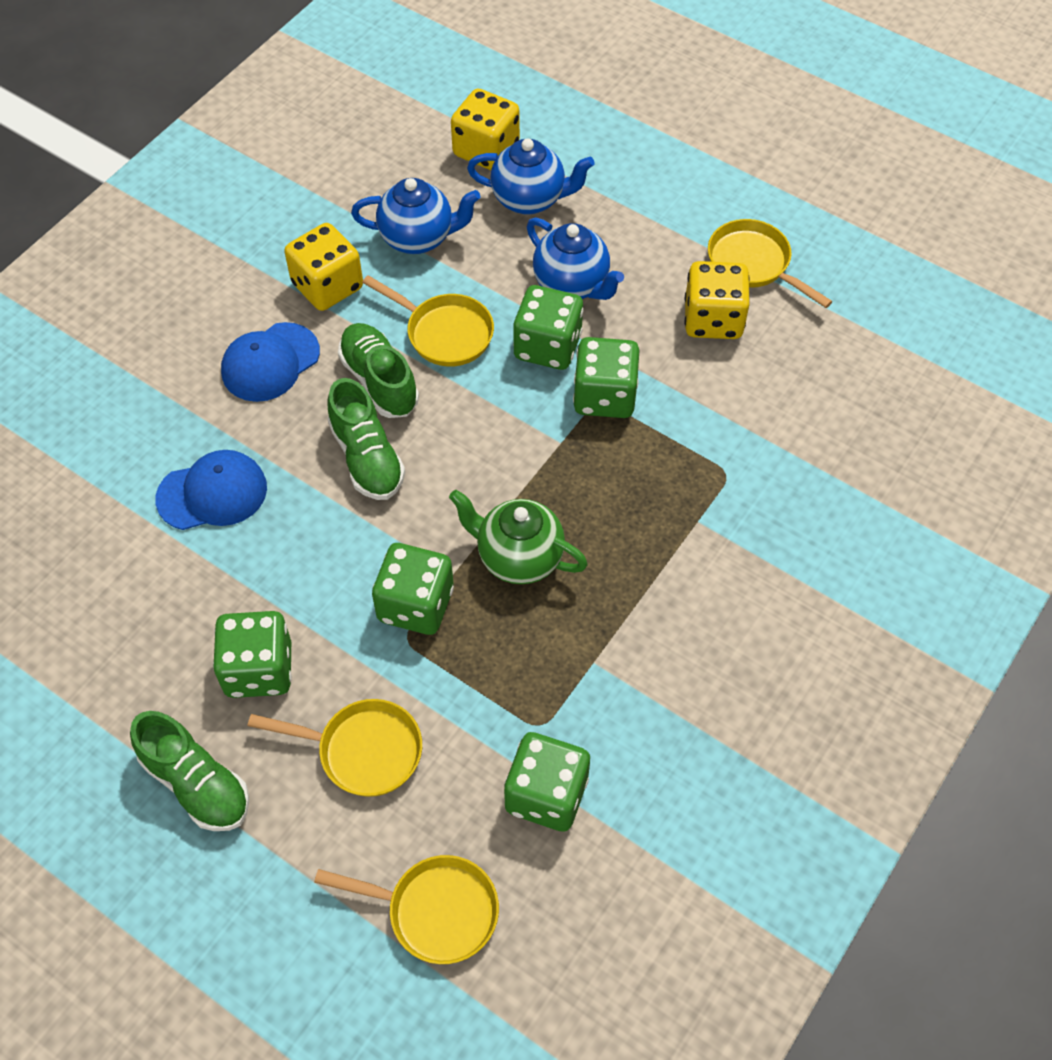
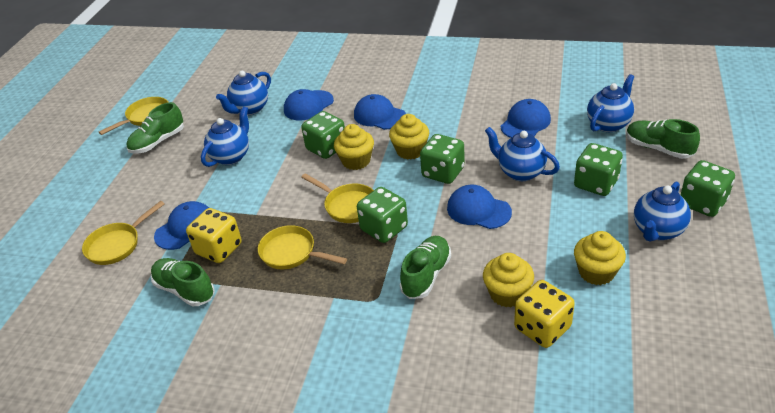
blue cap: [155,450,267,530] [221,322,320,402] = 2 -> [154,201,209,250] [284,89,334,121] [354,94,406,130] [447,185,512,229] [501,99,551,138] = 5
blue teapot: [351,178,481,254] [467,138,595,215] [527,218,624,300] = 3 -> [201,106,249,167] [216,71,271,115] [485,127,560,181] [587,74,635,132] [634,181,691,242] = 5
green shoe: [130,711,249,831] [327,378,405,500] [338,323,419,418] = 3 -> [126,102,184,154] [151,258,215,306] [400,236,451,299] [626,119,700,159] = 4
green teapot: [449,490,588,584] = 1 -> none = 0
yellow cupcake: none = 0 -> [334,124,374,170] [389,114,429,160] [483,253,534,307] [574,231,626,285] = 4
yellow dice: [284,223,363,311] [451,88,520,170] [685,261,750,339] = 3 -> [186,208,242,263] [514,280,575,348] = 2

